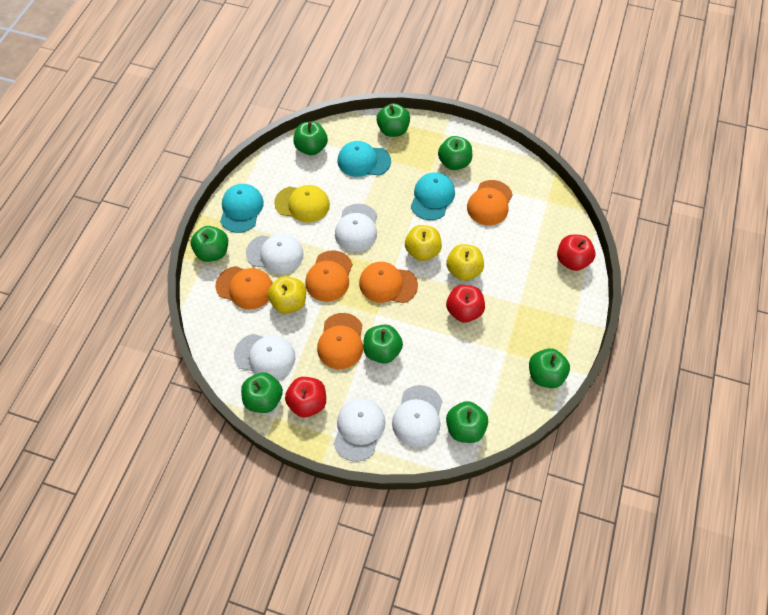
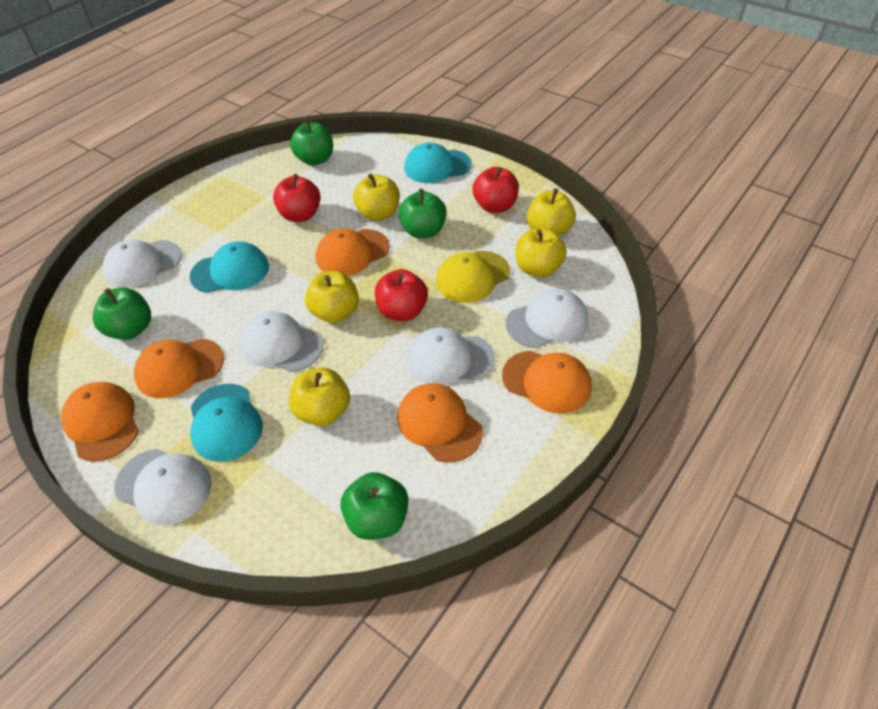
green apple: [191,226,228,262] [241,372,283,413] [293,121,328,155] [363,324,403,364] [377,103,410,137] [438,136,472,170] [446,401,488,443] [529,348,570,388] = 8 -> [93,288,151,340] [290,119,333,166] [340,472,408,540] [399,189,447,238] = 4
yellow apple: [268,276,306,314] [405,225,442,261] [446,244,484,281] = 3 -> [289,367,350,426] [305,271,359,323] [353,173,400,221] [516,227,567,277] [527,188,576,236] = 5

